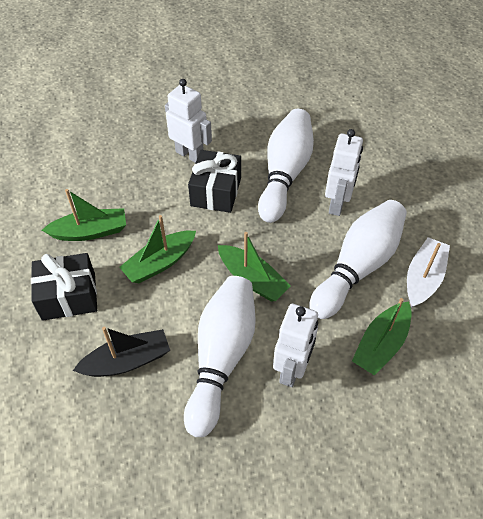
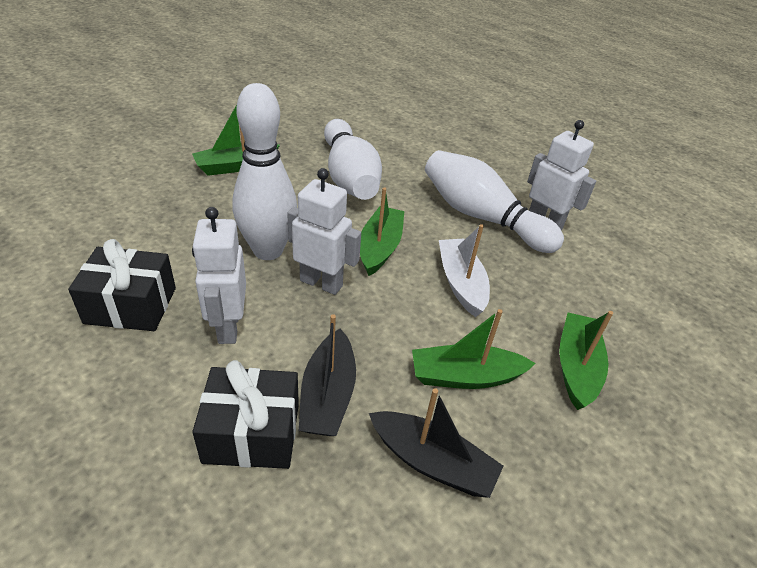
black boat: [73,327,170,377] = 1 -> [299,314,356,436] [369,388,503,498] = 2

